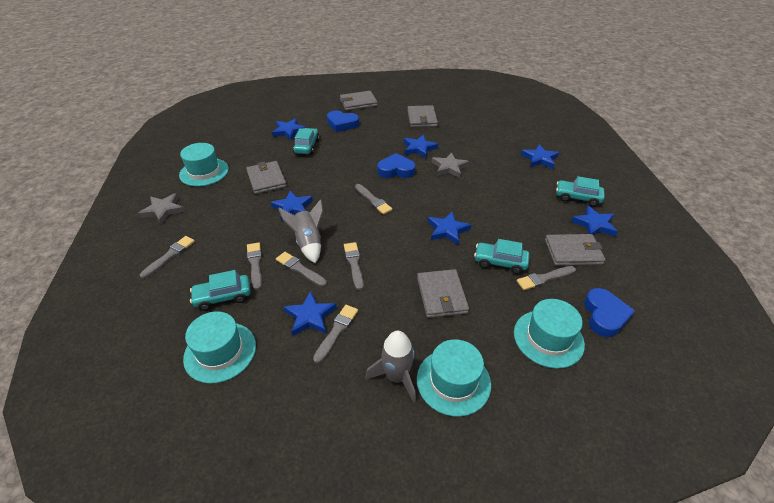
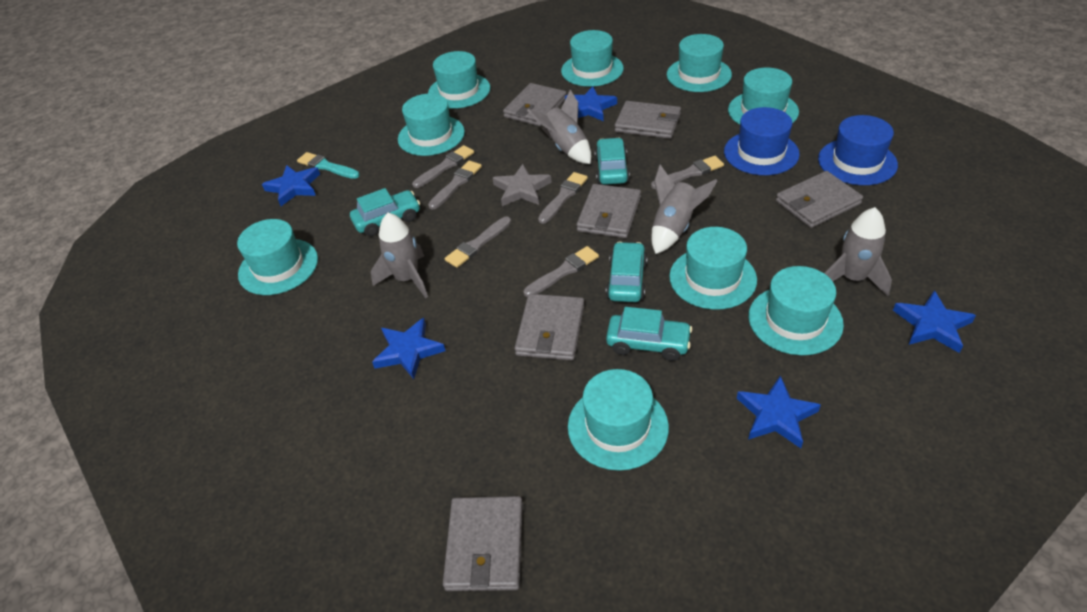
blue hat: none = 0 -> [724,107,800,175] [818,115,898,185] = 2
blue heart: [327,110,359,132] [377,153,416,178] [584,288,635,337] = 3 -> none = 0
blue star: [271,191,313,221] [272,118,306,141] [284,291,337,336] [404,135,438,158] [428,212,471,245] [521,144,559,169] [571,206,618,236] = 7 -> [262,165,320,206] [372,318,445,379] [565,86,617,121] [737,375,821,448] [893,290,976,353] = 5
grey brush: [140,236,195,279] [247,242,262,290] [276,252,327,287] [313,305,358,363] [344,242,364,290] [355,184,392,215] [517,266,576,290] = 7 -> [412,145,474,188] [428,161,482,210] [445,216,511,268] [524,246,599,297] [538,172,588,224] [651,156,724,189] = 6
grey rocket: [278,199,323,263] [365,331,416,403] = 2 -> [371,213,428,298] [527,89,591,164] [652,165,717,254] [824,207,892,296] = 4
grey star: [138,193,185,224] [432,152,469,178] = 2 -> [493,164,552,206] = 1
grey wallet: [246,161,287,194] [340,91,378,111] [407,105,438,127] [417,269,469,318] [545,234,605,266] = 5 -> [443,496,523,591] [503,83,566,126] [514,294,584,360] [576,184,641,238] [615,101,681,139] [776,171,863,228] = 6
turquoise brush: none = 0 -> [297,152,360,179] = 1
turquoise hat: [179,143,229,186] [183,311,256,383] [417,339,491,417] [514,299,585,368] = 4 -> [237,219,318,295] [398,94,465,156] [428,51,491,109] [561,30,624,87] [568,369,669,471] [667,34,732,92] [669,227,757,310] [728,68,799,125] [749,266,844,355] = 9

